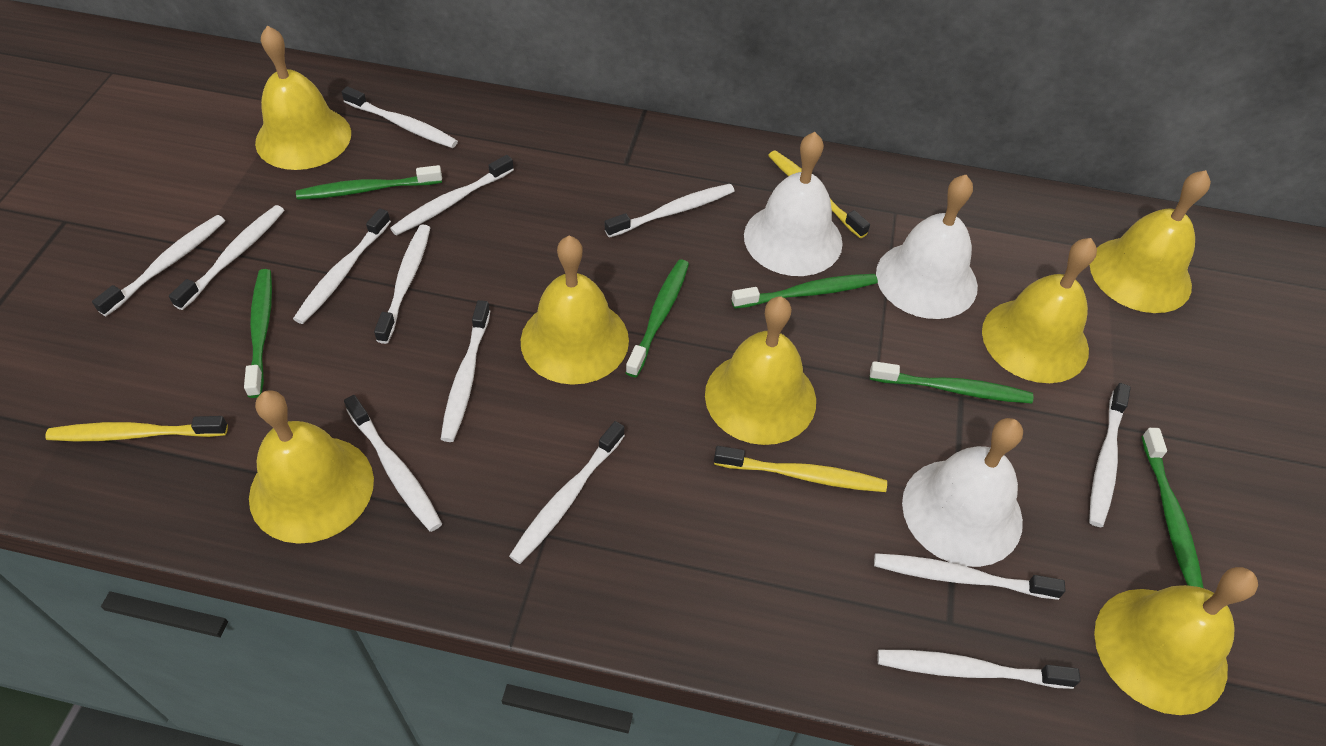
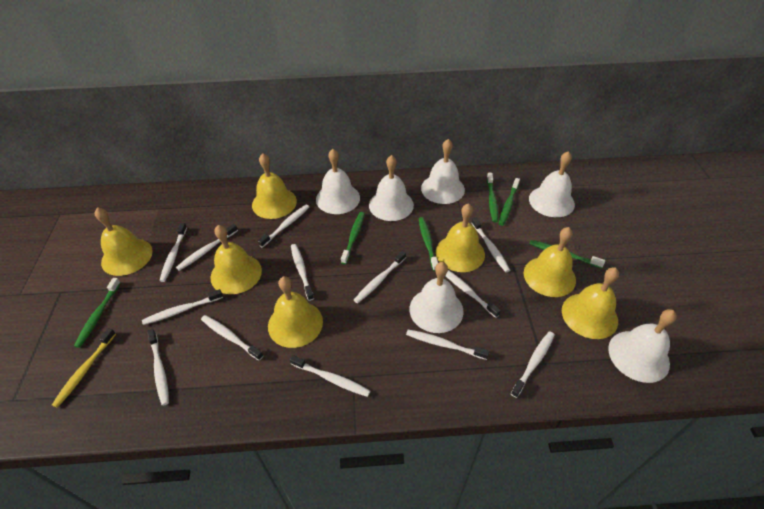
white bell: [744,132,843,276] [876,175,978,319] [902,418,1023,567] = 3 -> [316,149,360,214] [369,155,414,221] [410,262,464,333] [421,139,465,204] [529,151,575,217] [608,309,677,383] = 6
yellow toothbrush: [45,416,228,441] [714,446,887,492] [768,150,870,238] = 3 -> [52,328,116,408] = 1

